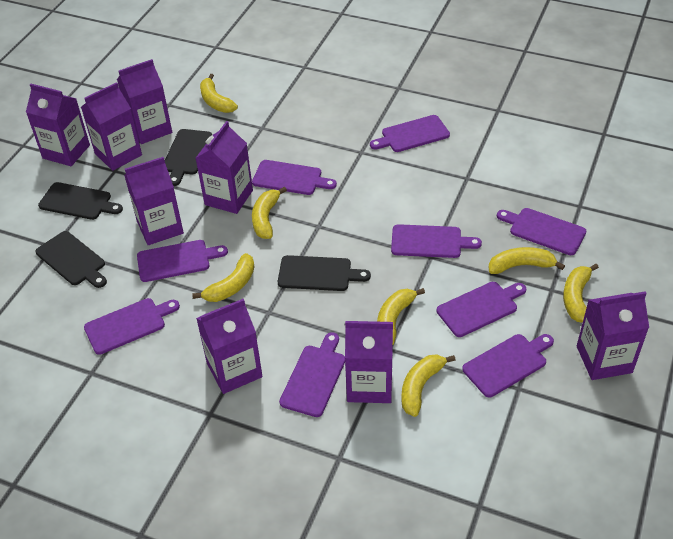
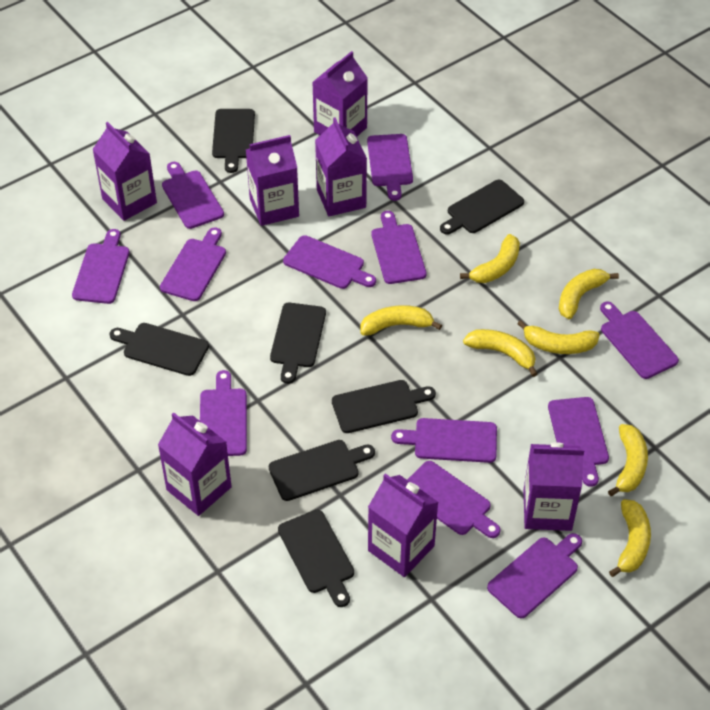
black cutting board: [35,231,107,288] [38,182,123,220] [165,129,212,186] [278,255,371,291] = 4 -> [109,323,209,376] [212,109,255,173] [269,440,375,501] [270,303,326,384] [278,510,354,607] [332,380,436,433] [440,180,524,235] = 7
purple carton: [26,84,90,166] [81,82,142,171] [117,59,172,144] [124,157,184,245] [196,121,253,214] [196,299,263,394] [345,321,393,403] [577,291,649,380] = 8 -> [92,122,157,221] [158,412,232,516] [246,135,299,226] [312,51,368,136] [315,117,367,216] [368,473,438,577] [524,442,585,531] = 7
purple cutting board: [84,298,180,355] [137,240,228,282] [252,160,337,195] [279,332,345,417] [370,115,450,152] [391,224,482,258] [437,282,526,337] [462,334,554,397] [497,208,586,255] = 9 -> [72,229,130,304] [160,227,226,301] [162,162,224,229] [200,370,247,456] [283,235,376,289] [367,134,413,201] [371,211,427,284] [391,418,497,463] [407,461,500,538] [487,533,582,618] [548,397,609,487] [600,302,679,379] = 12

